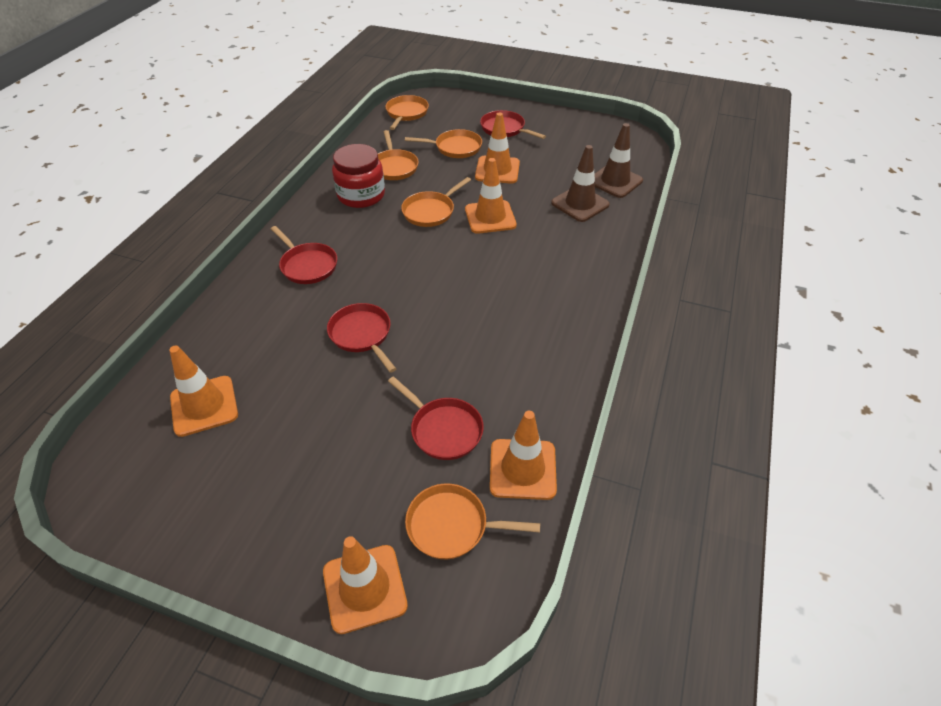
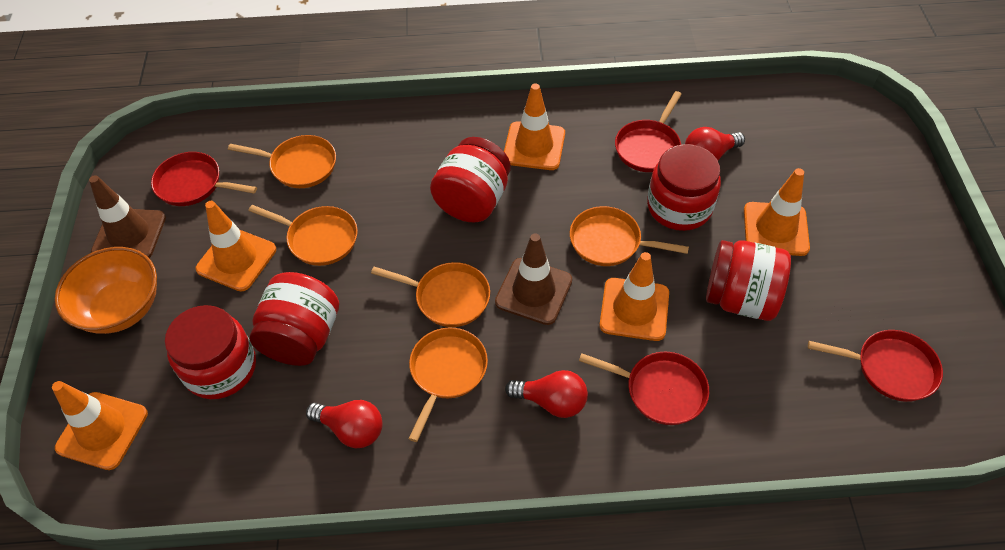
orange bowl: none = 0 -> [55,247,157,334] = 1
red jar: [332,144,385,208] = 1 -> [165,305,256,399] [250,272,339,366] [430,137,511,222] [647,144,721,231] [706,240,791,321] = 5
red light bulb: none = 0 -> [306,400,383,448] [505,370,588,418] [685,127,745,160] = 3

